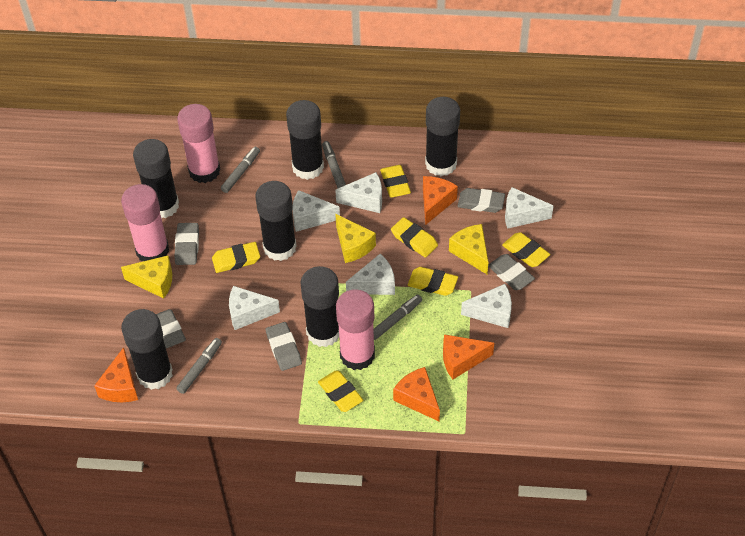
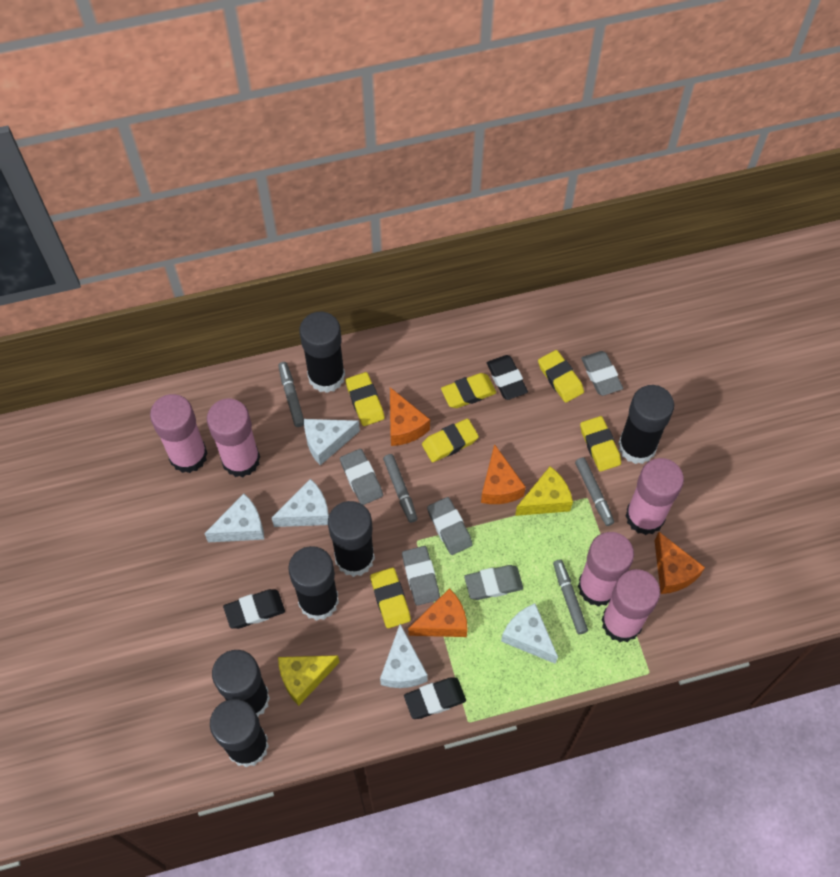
black eraser: none = 0 -> [223,589,285,629] [404,677,466,719] [487,355,528,400] = 3
pink glue stick: [121,184,169,261] [177,104,221,183] [336,289,375,370] = 3 -> [150,394,208,473] [207,399,260,477] [578,532,634,607] [601,569,660,642] [626,458,684,535] = 5
white cheese: [229,286,280,330] [292,190,340,232] [335,172,382,213] [346,254,395,295] [461,284,512,328] [505,187,554,229] = 6 -> [204,494,264,542] [272,479,329,527] [304,419,360,465] [380,624,428,688] [501,603,558,664] = 5
yellow cheese: [121,255,172,299] [335,214,376,263] [449,224,488,274] = 3 -> [278,655,340,706] [515,466,573,516] = 2

